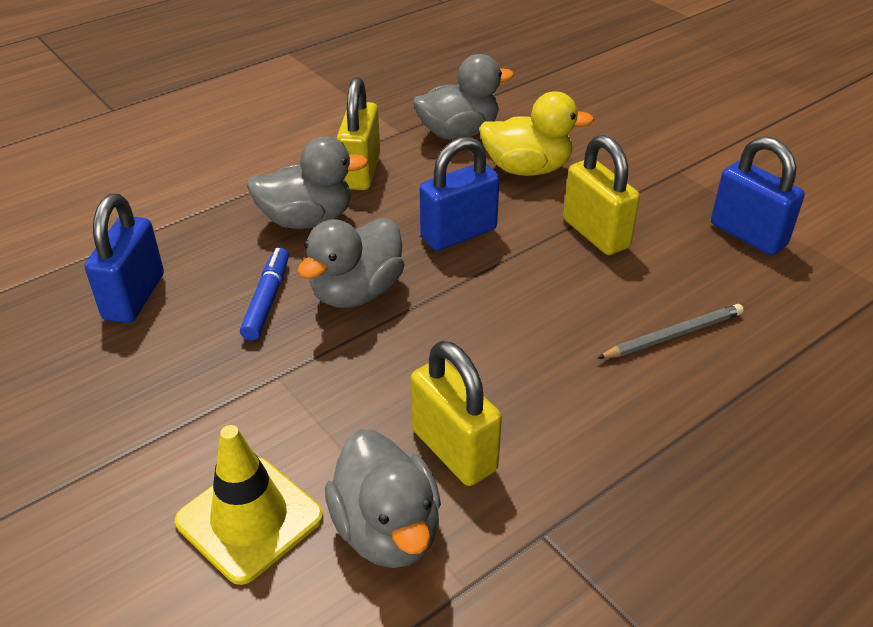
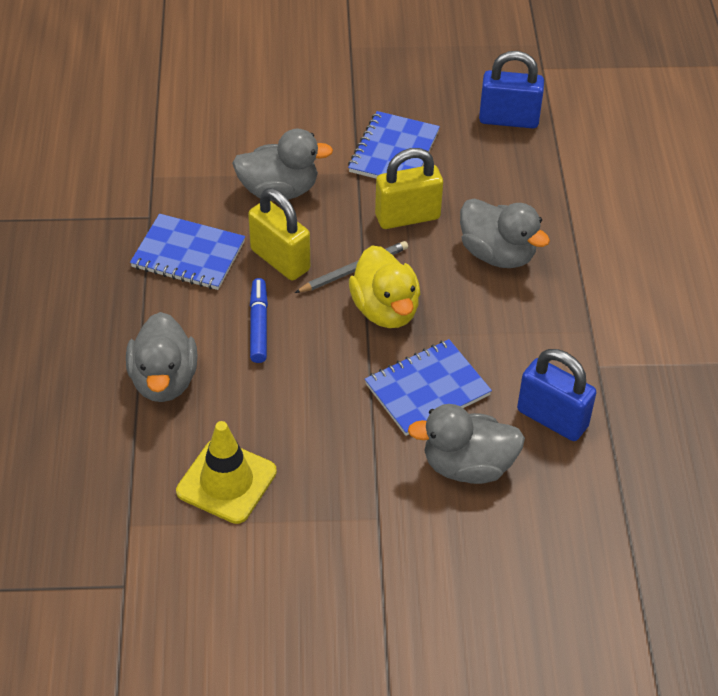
blue notebook: none = 0 -> [130,214,245,290] [348,111,440,178] [365,339,492,436] = 3
blue padlock: [85,194,164,323] [420,137,500,251] [711,136,805,255] = 3 -> [479,51,544,129] [517,349,597,441] = 2
yellow padlock: [336,77,380,190] [410,341,502,486] [563,135,640,255] = 3 -> [248,188,310,281] [375,148,443,229] = 2

